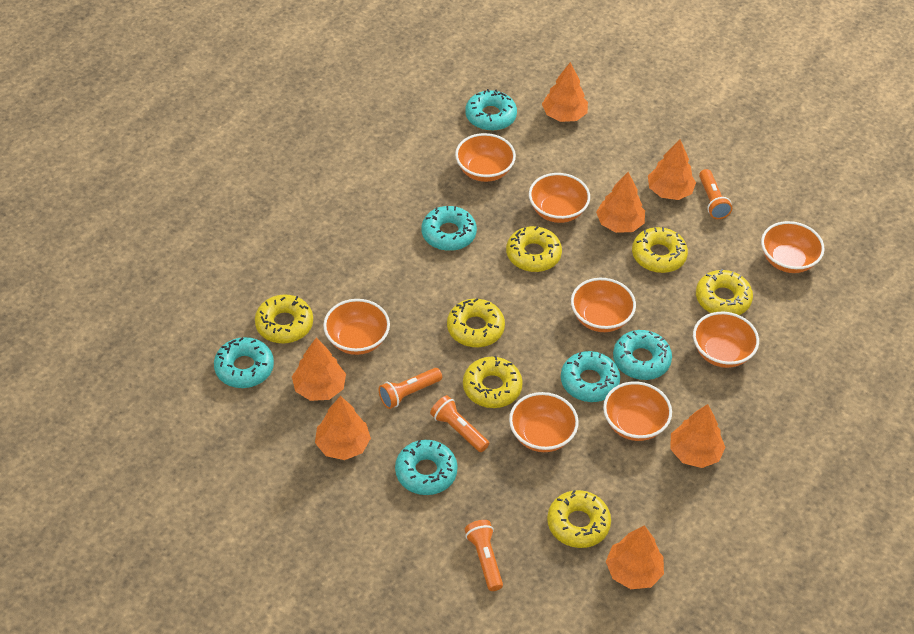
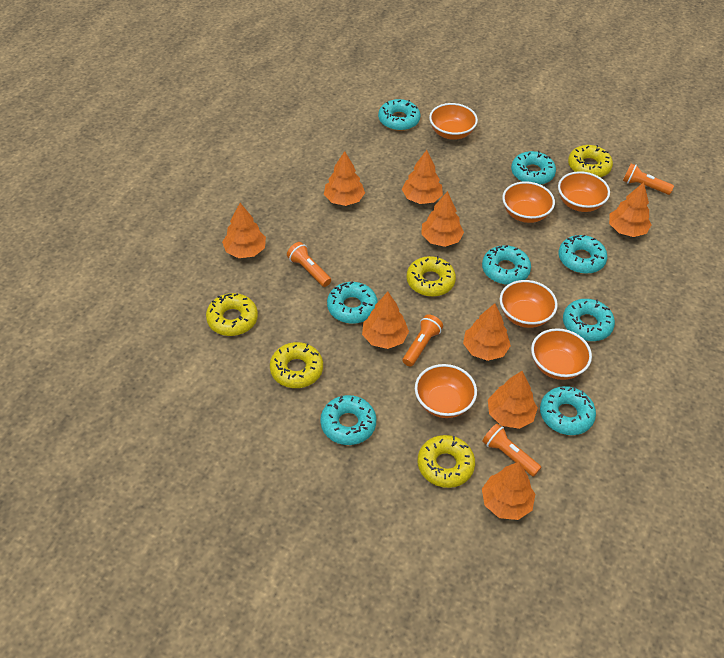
orange bowl: [323,299,390,355] [455,133,516,182] [509,392,579,452] [529,173,590,223] [571,278,636,332] [603,381,672,441] [693,312,759,368] [761,221,824,273] = 8 -> [415,364,477,418] [429,103,478,140] [500,280,558,328] [502,181,555,223] [531,328,592,380] [558,171,610,212] = 6
orange tree: [292,338,346,401] [315,396,371,460] [542,62,588,122] [596,172,645,233] [606,525,664,589] [648,139,696,200] [670,404,726,468] = 7 -> [222,203,266,258] [324,151,365,206] [362,292,409,349] [402,150,443,204] [421,191,464,247] [463,303,511,361] [482,462,535,520] [488,371,538,429] [609,182,651,237] = 9
turquoise donut: [214,337,274,388] [395,440,458,495] [422,206,477,251] [465,89,517,131] [561,351,620,402] [613,330,672,380] = 6 -> [320,395,376,445] [327,281,378,324] [378,99,420,131] [482,245,531,285] [511,151,556,185] [540,386,596,435] [558,235,607,274] [563,299,615,341] = 8
yellow donut: [255,294,313,343] [447,299,505,347] [463,356,523,408] [506,226,562,272] [547,490,611,548] [632,227,688,273] [696,269,753,315] = 7 -> [206,293,258,336] [270,342,323,388] [406,256,456,297] [417,435,475,488] [568,145,613,177] = 5

